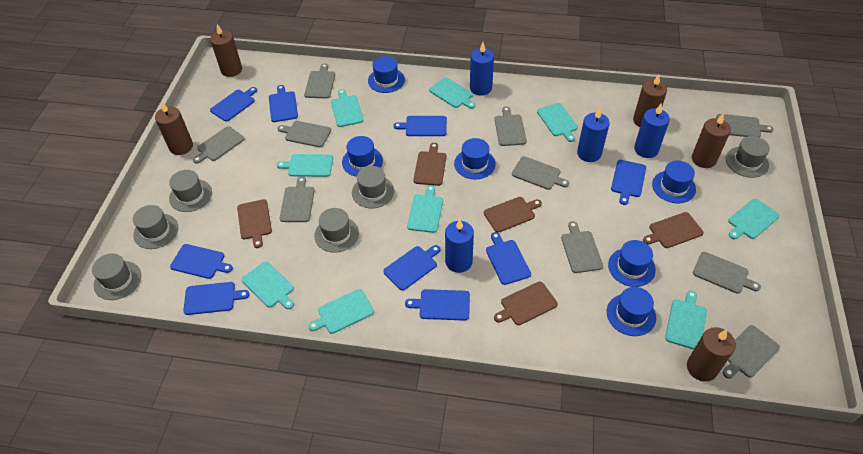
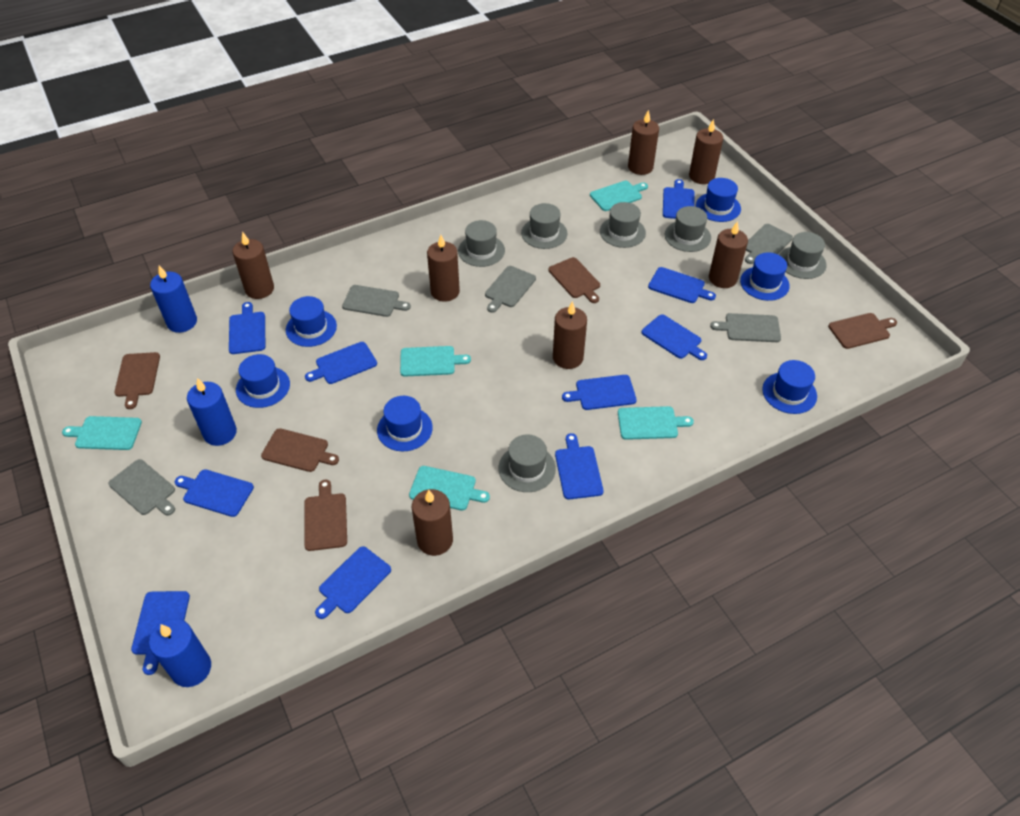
blue candle: [445,219,474,273] [470,42,494,96] [577,108,610,162] [634,104,670,158] = 4 -> [149,619,211,687] [150,265,197,333] [187,378,237,446] = 3
blue cutting board: [170,244,233,279] [183,282,249,315] [210,87,257,122] [269,85,298,122] [383,245,440,291] [394,116,447,136] [405,289,470,321] [486,232,531,285] [611,160,646,205] = 9 -> [131,591,190,675] [175,469,254,517] [229,302,265,354] [305,342,377,384] [315,546,391,619] [555,433,603,499] [562,375,637,410] [641,314,707,360] [648,267,716,303] [663,179,694,219] = 10
brown candle: [155,101,193,155] [210,24,242,77] [633,75,667,127] [687,327,736,382] [692,113,731,168] = 5 -> [233,232,274,299] [412,489,453,556] [427,235,460,302] [553,301,587,369] [628,110,659,175] [689,119,723,184] [709,221,748,288] = 7
grey cutting board: [193,126,244,164] [277,121,331,147] [280,177,314,222] [304,63,335,98] [494,106,527,146] [512,156,569,190] [561,221,603,273] [693,252,761,294] [716,114,774,137] [723,325,780,379] = 10 -> [108,459,175,515] [342,285,411,317] [485,266,536,313] [710,313,781,342] [745,224,793,264] = 5
turquoise cutting board: [242,261,294,309] [277,154,333,177] [308,289,374,334] [331,89,364,127] [407,185,443,233] [429,77,476,109] [537,103,578,142] [665,290,707,350] [728,199,779,239] = 9 -> [62,416,142,450] [400,346,471,377] [409,466,490,511] [590,181,648,211] [618,406,694,440] = 5

